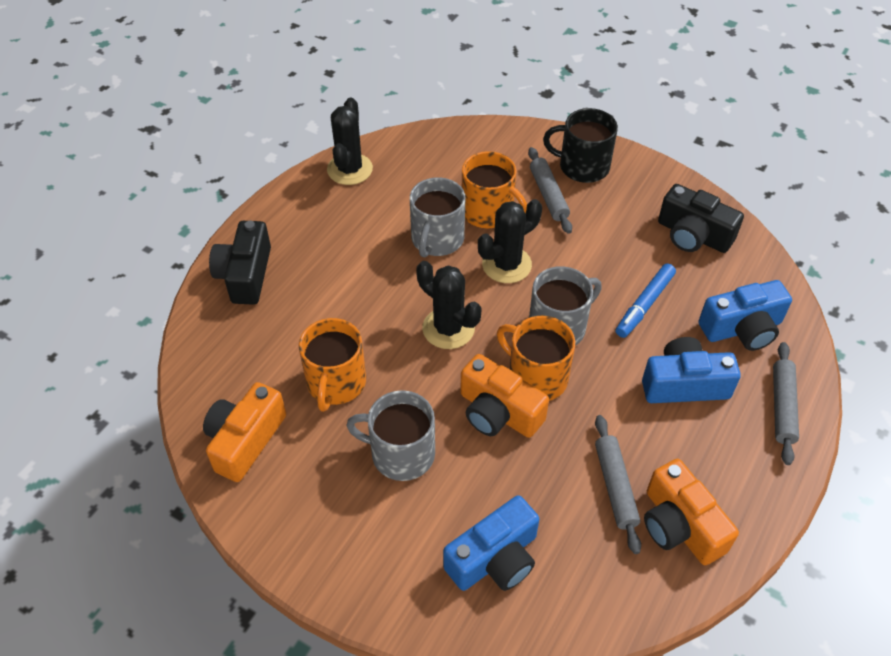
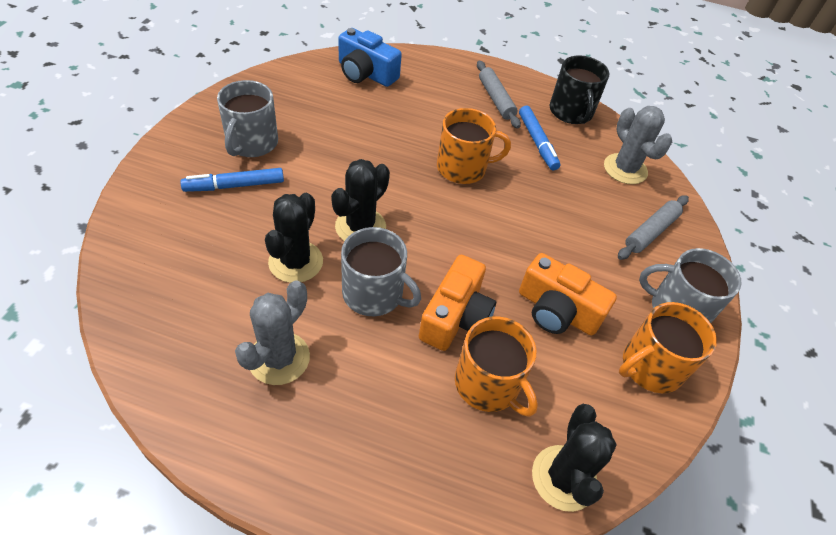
black camera: [209,221,271,305] [658,184,744,253] = 2 -> none = 0
blue camera: [443,495,539,591] [642,337,741,403] [698,280,792,351] = 3 -> [338,28,402,87] = 1
blue marker: [616,264,676,338] = 1 -> [180,168,284,192] [519,106,560,170] = 2
grey cactus: none = 0 -> [235,281,310,385] [604,106,672,184] = 2
grey rolling pin: [528,147,572,234] [595,415,641,554] [773,342,799,465] = 3 -> [477,61,521,129] [618,195,689,260] = 2
orange camera: [203,382,286,482] [460,354,549,438] [644,459,739,565] = 3 -> [419,255,496,351] [519,253,617,336] = 2

